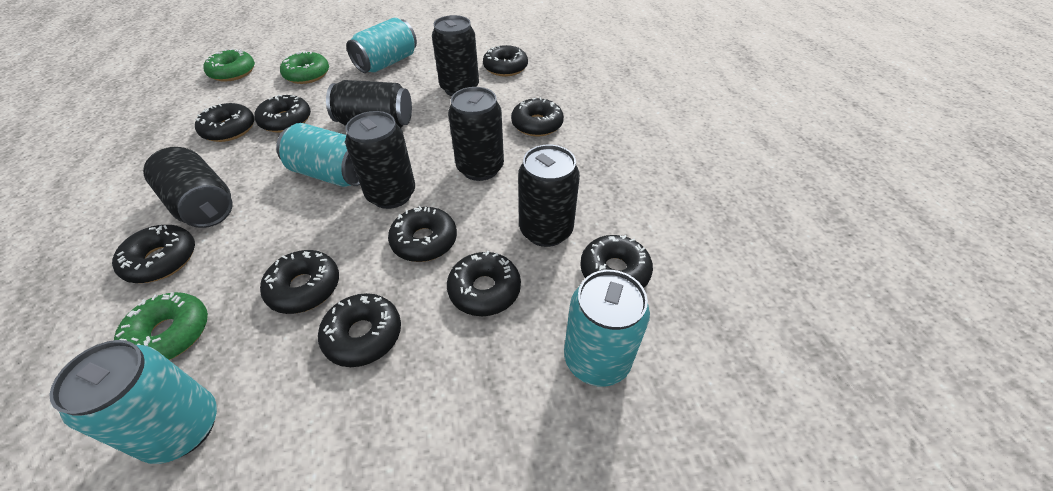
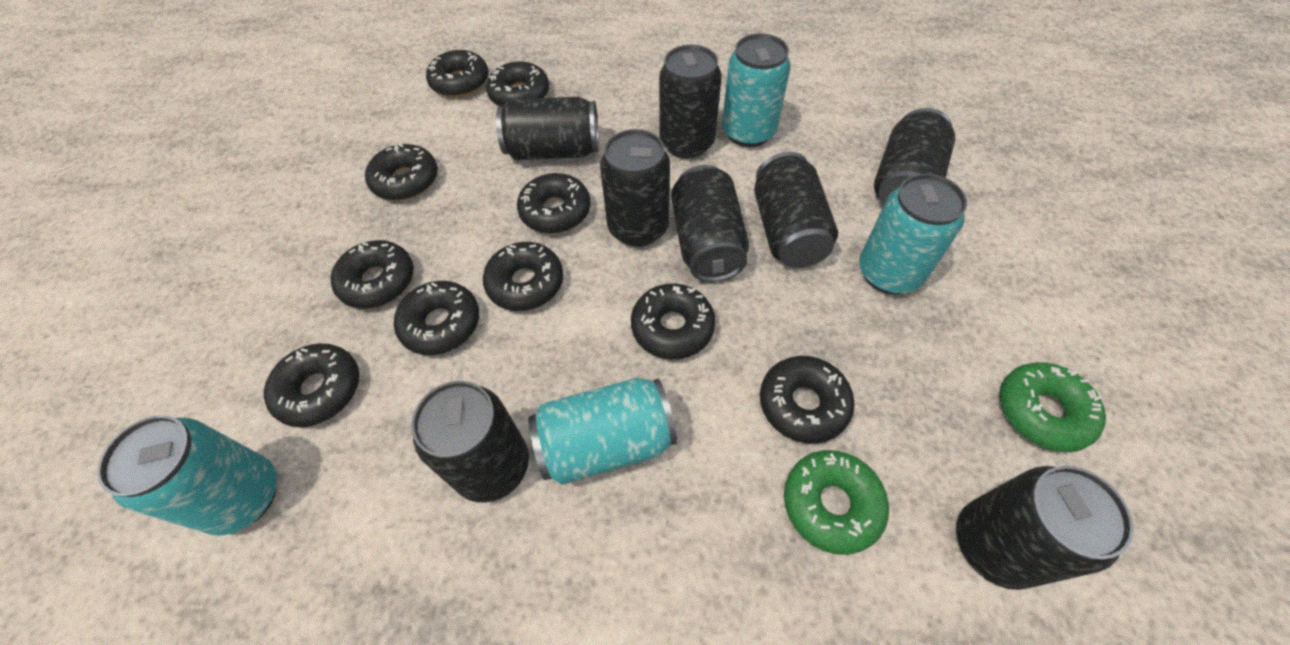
black can: [143,147,232,228] [326,80,412,128] [345,111,415,209] [432,15,479,96] [448,87,504,181] [518,145,580,247] = 6 -> [412,381,529,503] [496,97,599,160] [600,129,670,247] [659,45,722,158] [671,165,749,282] [754,152,838,268] [874,108,955,205] [956,466,1134,590] = 8
green donut: [114,292,208,360] [203,48,255,82] [280,51,329,84] = 3 -> [784,450,889,555] [1000,362,1106,452] = 2

